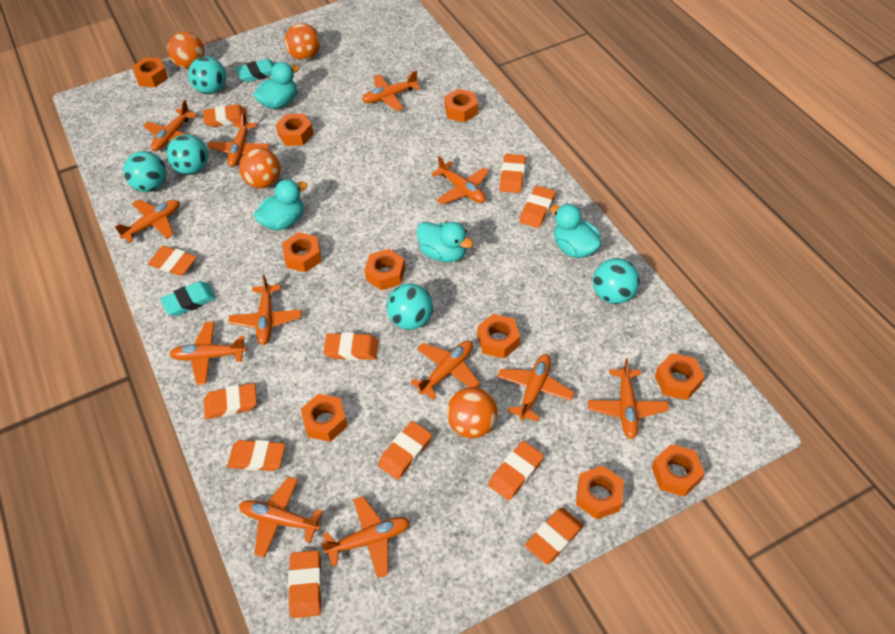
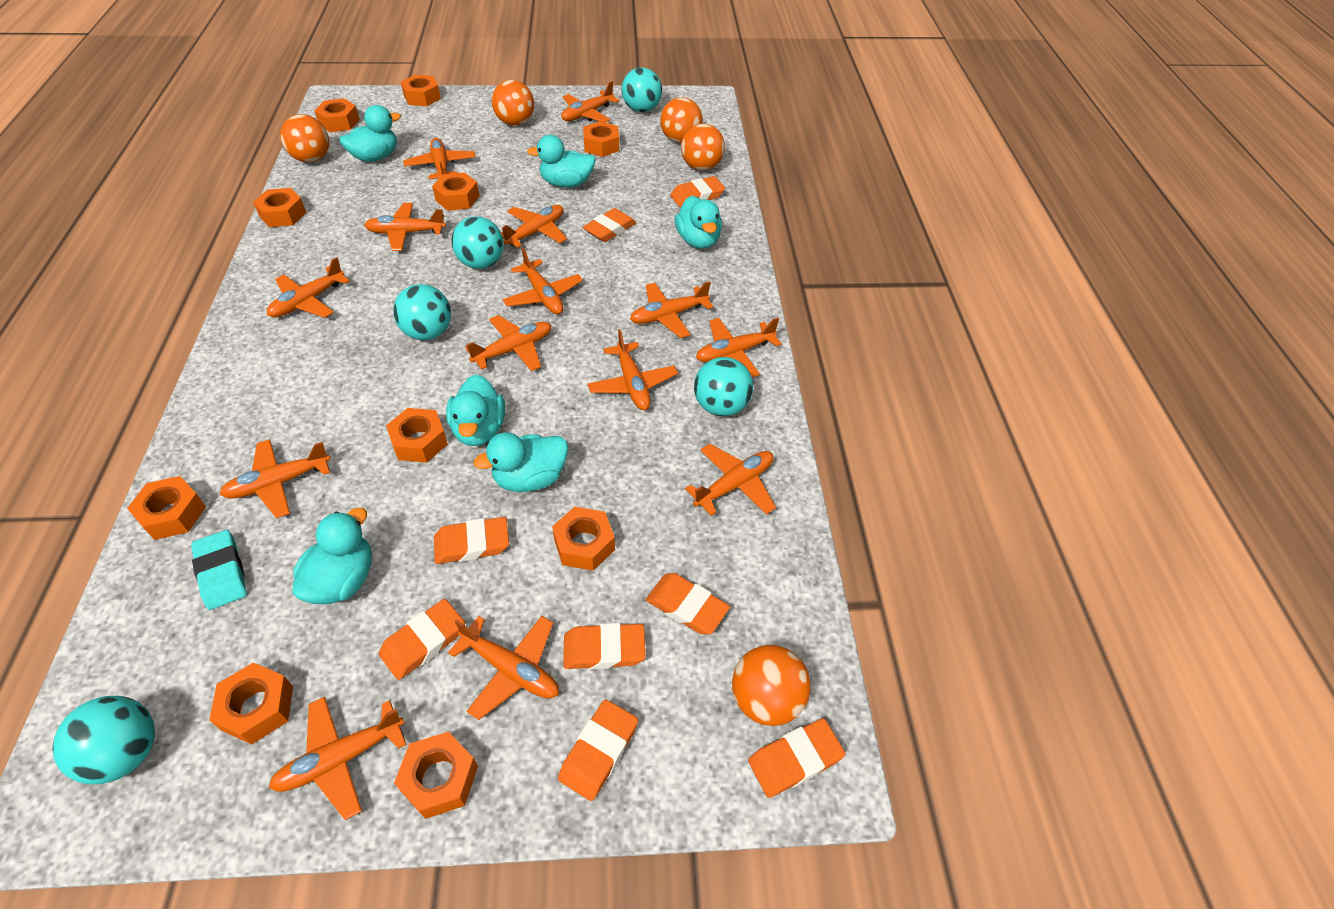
orange ball: [168,32,205,69] [239,147,280,188] [284,23,320,60] [447,387,498,438] = 4 -> [280,114,329,162] [492,80,534,125] [660,97,703,143] [681,123,725,171] [732,645,811,726] = 5
orange eraser: [148,246,197,276] [203,104,247,127] [204,383,257,419] [227,440,285,471] [288,550,322,618] [323,332,378,361] [378,421,432,480] [488,441,544,501] [499,154,526,193] [519,186,556,228] [525,508,584,564] = 11 -> [379,599,465,680] [434,517,509,564] [558,699,638,801] [563,623,646,670] [583,208,637,242] [646,573,730,635] [670,176,725,207] [748,718,845,798] = 8
orange plane: [115,200,179,243] [143,100,197,151] [169,322,247,385] [208,111,270,167] [228,275,301,345] [239,477,323,558] [320,496,410,578] [362,70,420,111] [410,341,480,400] [431,156,489,204] [497,354,574,422] [588,358,669,439] = 12 -> [220,439,331,518] [267,257,350,318] [269,697,407,820] [364,203,446,251] [403,138,476,180] [448,616,559,720] [465,315,552,371] [501,205,567,248] [503,248,583,314] [561,81,619,123] [588,329,678,410] [630,281,713,338] [685,444,776,516] [696,318,782,377] = 14
turquoise duck: [253,62,299,109] [254,179,307,231] [417,222,473,263] [550,204,602,258] = 4 -> [292,508,372,604] [339,105,401,162] [446,374,505,446] [473,432,568,492] [527,135,596,188] [675,196,722,249] = 6
turquoise eraser: [160,281,216,316] [235,59,275,82] = 2 -> [191,530,247,610] = 1

